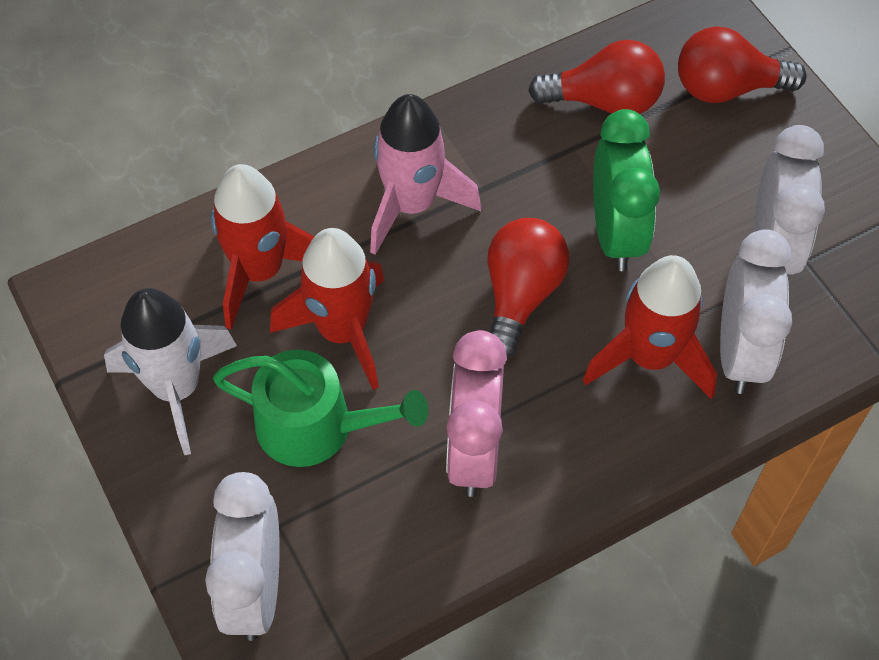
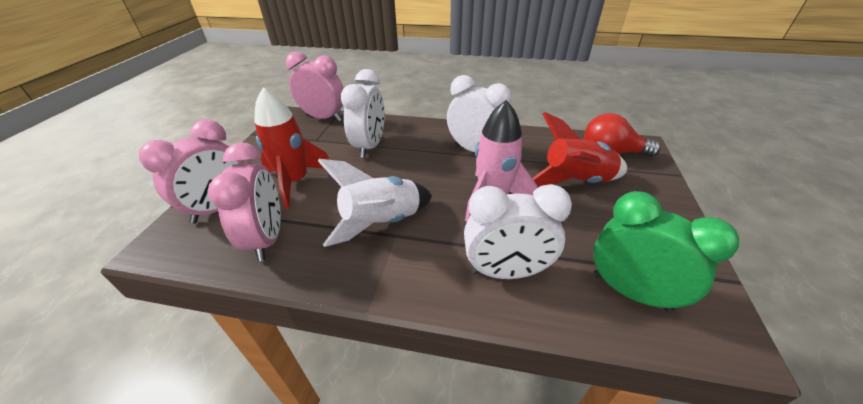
green watering can: [213,350,428,467] = 1 -> none = 0
pink clock: [446,330,507,497] = 1 -> [139,119,243,223] [207,142,281,261] [286,52,344,122] = 3
red light bulb: [487,218,569,358] [528,40,665,114] [678,26,807,103] = 3 -> [584,113,660,157] = 1
red rocket: [211,164,314,329] [270,228,384,390] [583,255,717,399] = 3 -> [254,87,329,209] [532,112,627,187] = 2

